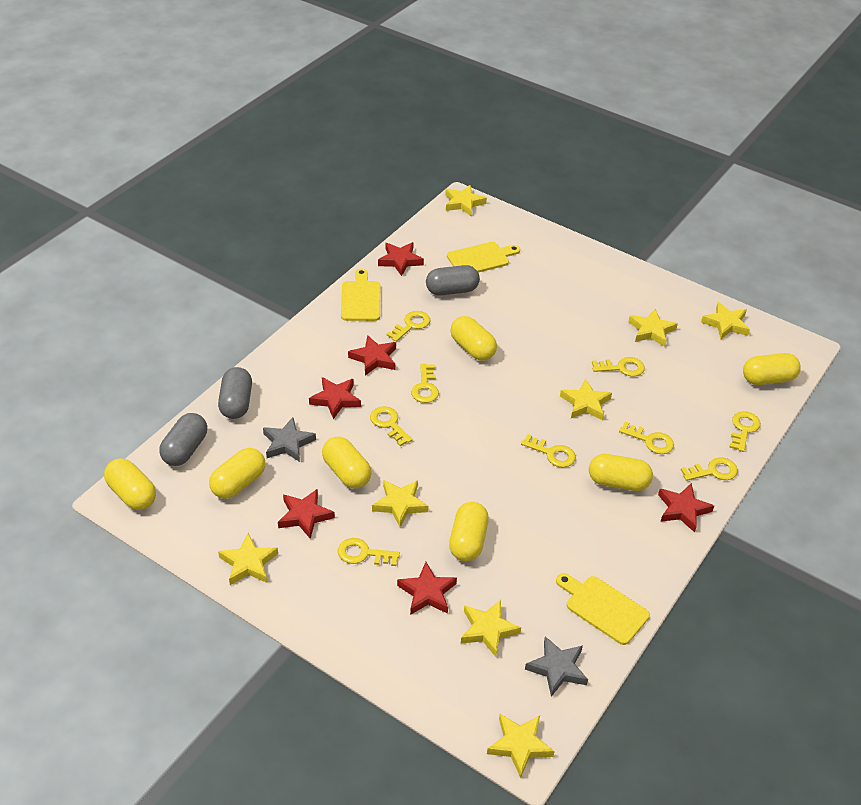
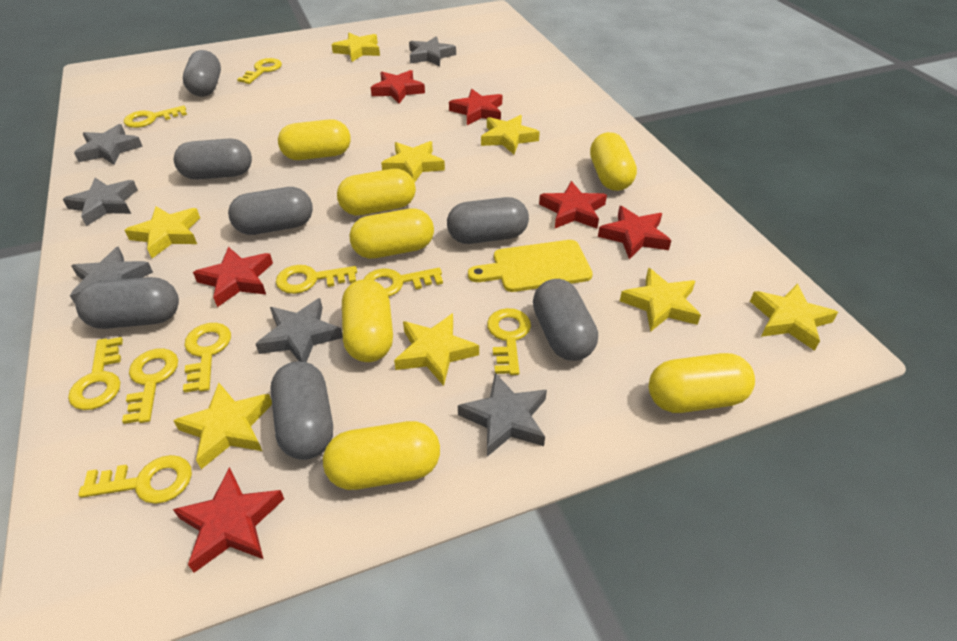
grey capsule: [159,413,207,466] [218,367,252,419] [426,265,480,295] = 3 -> [76,277,179,329] [174,138,252,180] [183,50,221,97] [228,187,313,235] [270,361,333,460] [447,197,529,244] [533,279,598,361] = 7
grey star: [263,417,316,462] [525,636,588,697] = 2 -> [63,178,138,226] [70,247,153,305] [74,124,143,165] [256,298,343,362] [409,36,456,66] [458,373,547,457] = 6
yellow cutting board: [341,268,380,321] [447,242,520,273] [556,573,650,645] = 3 -> [468,240,593,292] = 1

